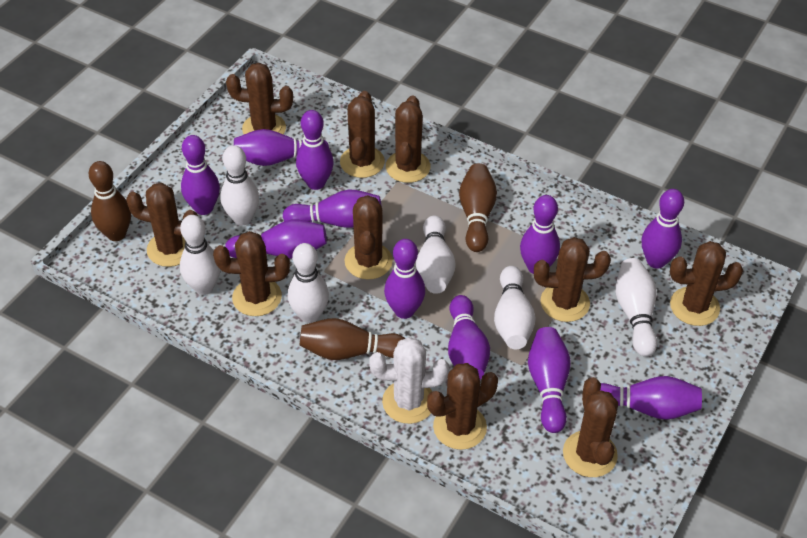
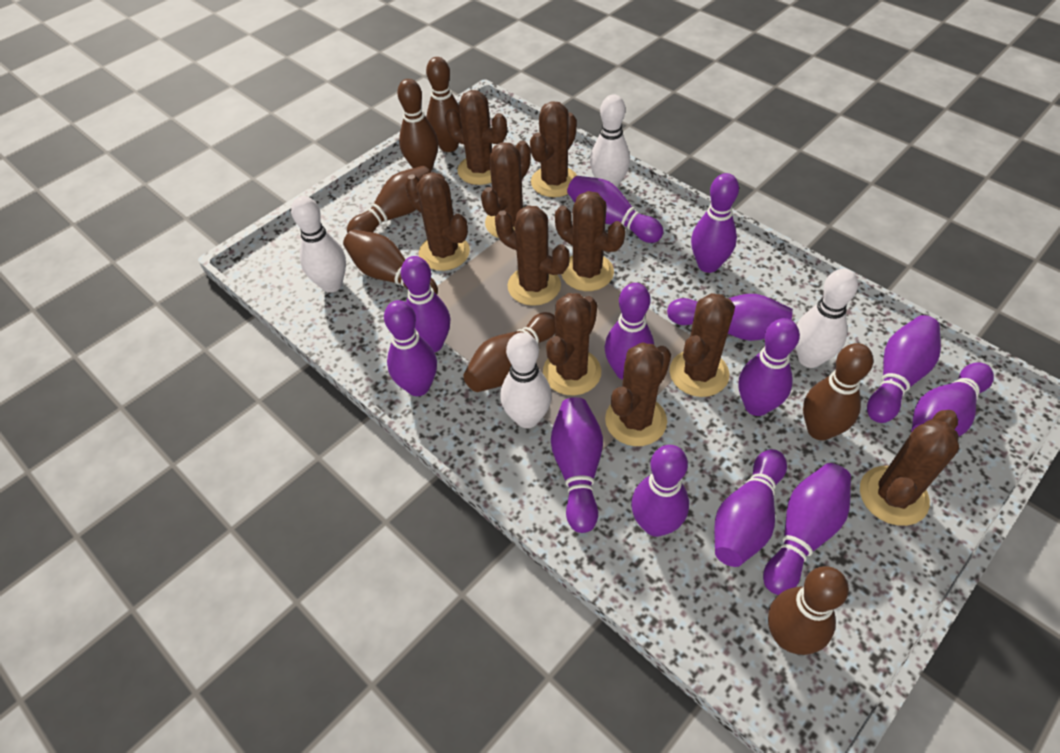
brown bowling pin: [89,161,131,241] [300,318,405,360] [459,163,497,252] = 3 -> [343,230,438,294] [347,166,431,233] [397,79,438,171] [426,57,462,152] [463,312,555,392] [768,566,849,655] [803,343,873,441] = 7
purple bowling pin: [181,135,220,215] [225,219,327,258] [234,129,329,166] [283,189,381,228] [296,110,334,190] [384,239,425,319] [448,295,490,380] [520,195,560,274] [528,327,570,433] [600,376,702,420] [642,189,684,269] = 11 -> [384,300,437,396] [401,256,450,353] [551,397,603,533] [567,176,664,243] [605,283,654,380] [631,445,689,537] [667,294,793,341] [691,173,739,273] [714,449,787,567] [739,318,800,416] [763,463,851,595] [867,315,941,423] [911,363,994,437] = 13
white bowling pin: [180,215,220,295] [221,145,259,225] [288,243,329,323] [416,216,456,294] [494,266,536,349] [615,258,657,357] = 6 -> [291,196,346,293] [500,332,552,428] [590,94,630,188] [795,269,858,368] = 4
white cactus: [369,337,449,424] = 1 -> none = 0

